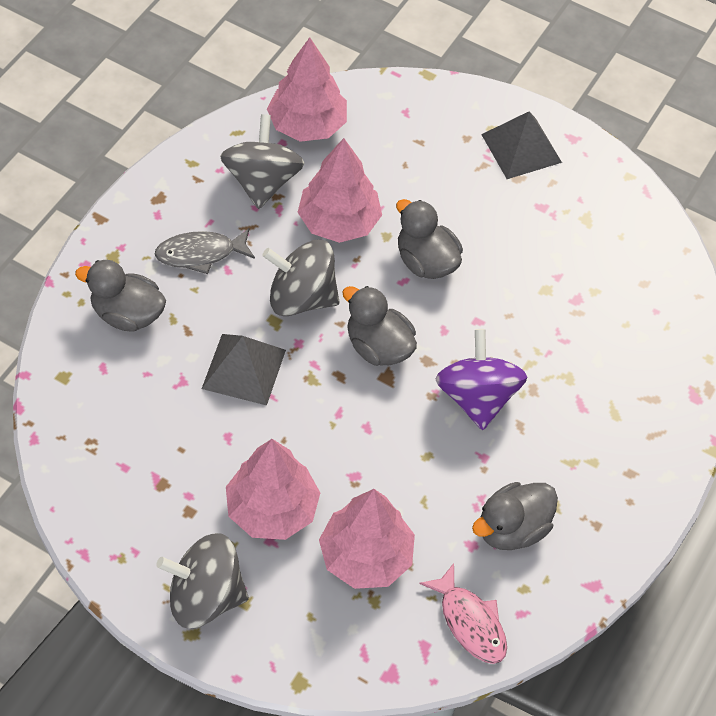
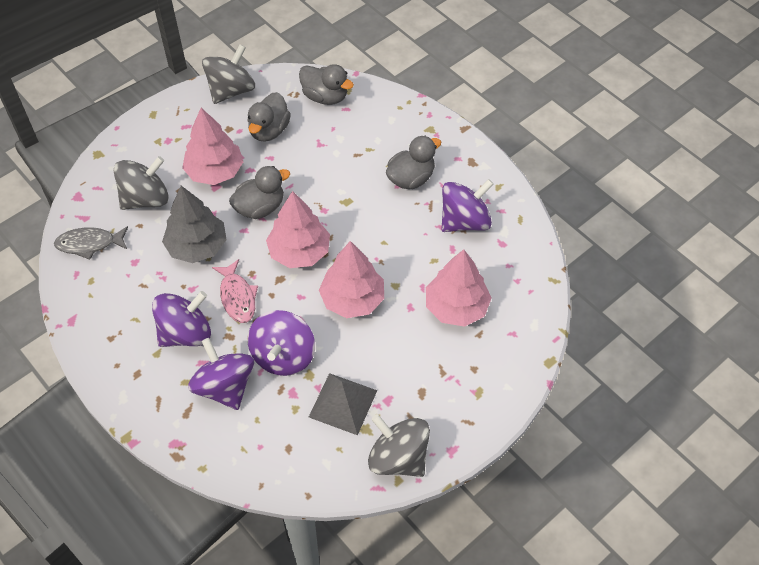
grey pyramid: [202,334,286,406] [481,112,562,179] = 2 -> [309,373,377,435] = 1
grey tree: none = 0 -> [162,186,227,263] = 1
purple spinning top: [435,329,527,430] = 1 -> [152,291,211,347] [188,338,254,410] [248,310,315,376] [441,179,494,232] = 4

